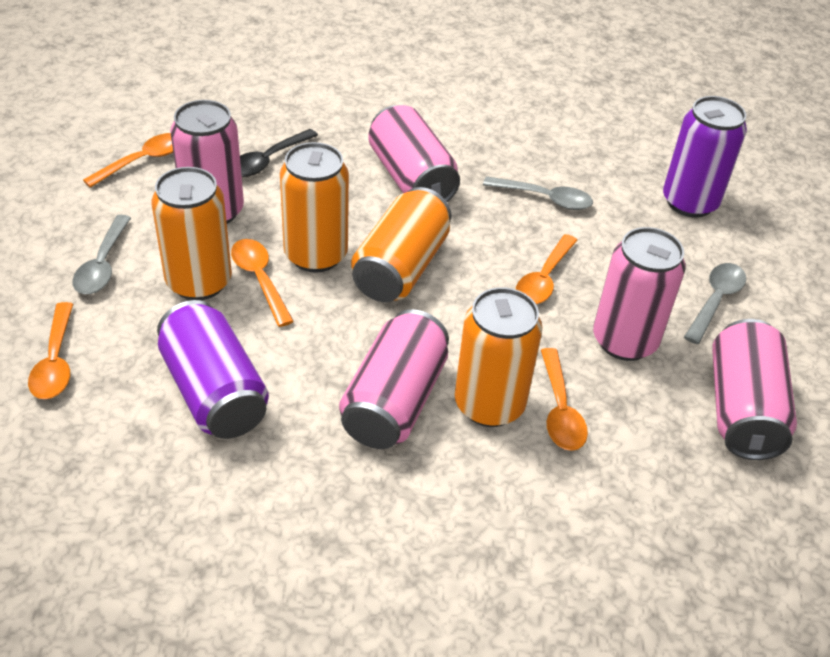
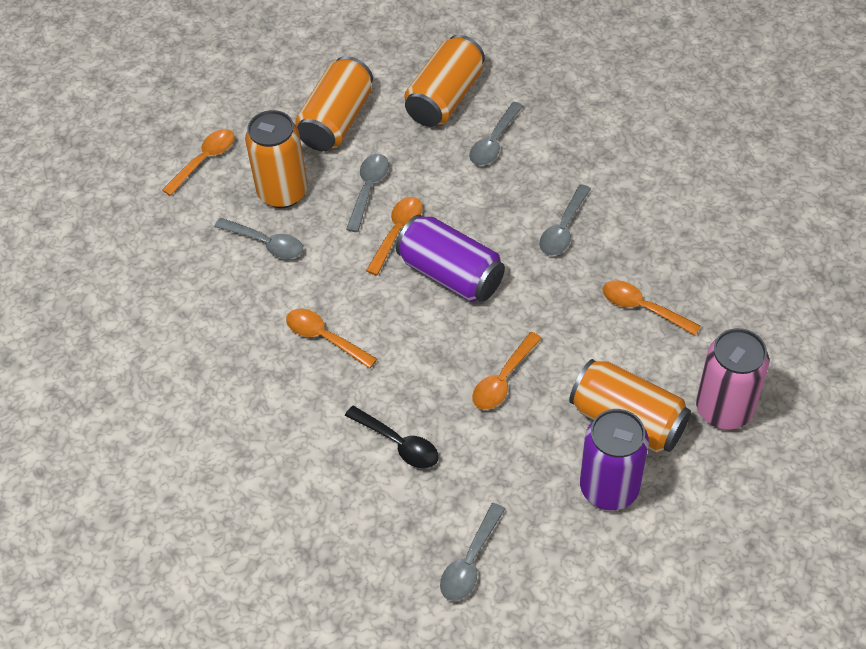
grey spoon: [72,215,131,294] [483,176,593,210] [684,263,746,344] = 3 -> [214,218,303,259] [346,154,389,232] [440,503,505,601] [469,102,523,166] [539,184,591,256] = 5
pink can: [170,100,244,224] [339,309,449,449] [368,105,460,202] [593,227,686,361] [712,319,797,460] = 5 -> [696,328,769,430] = 1

